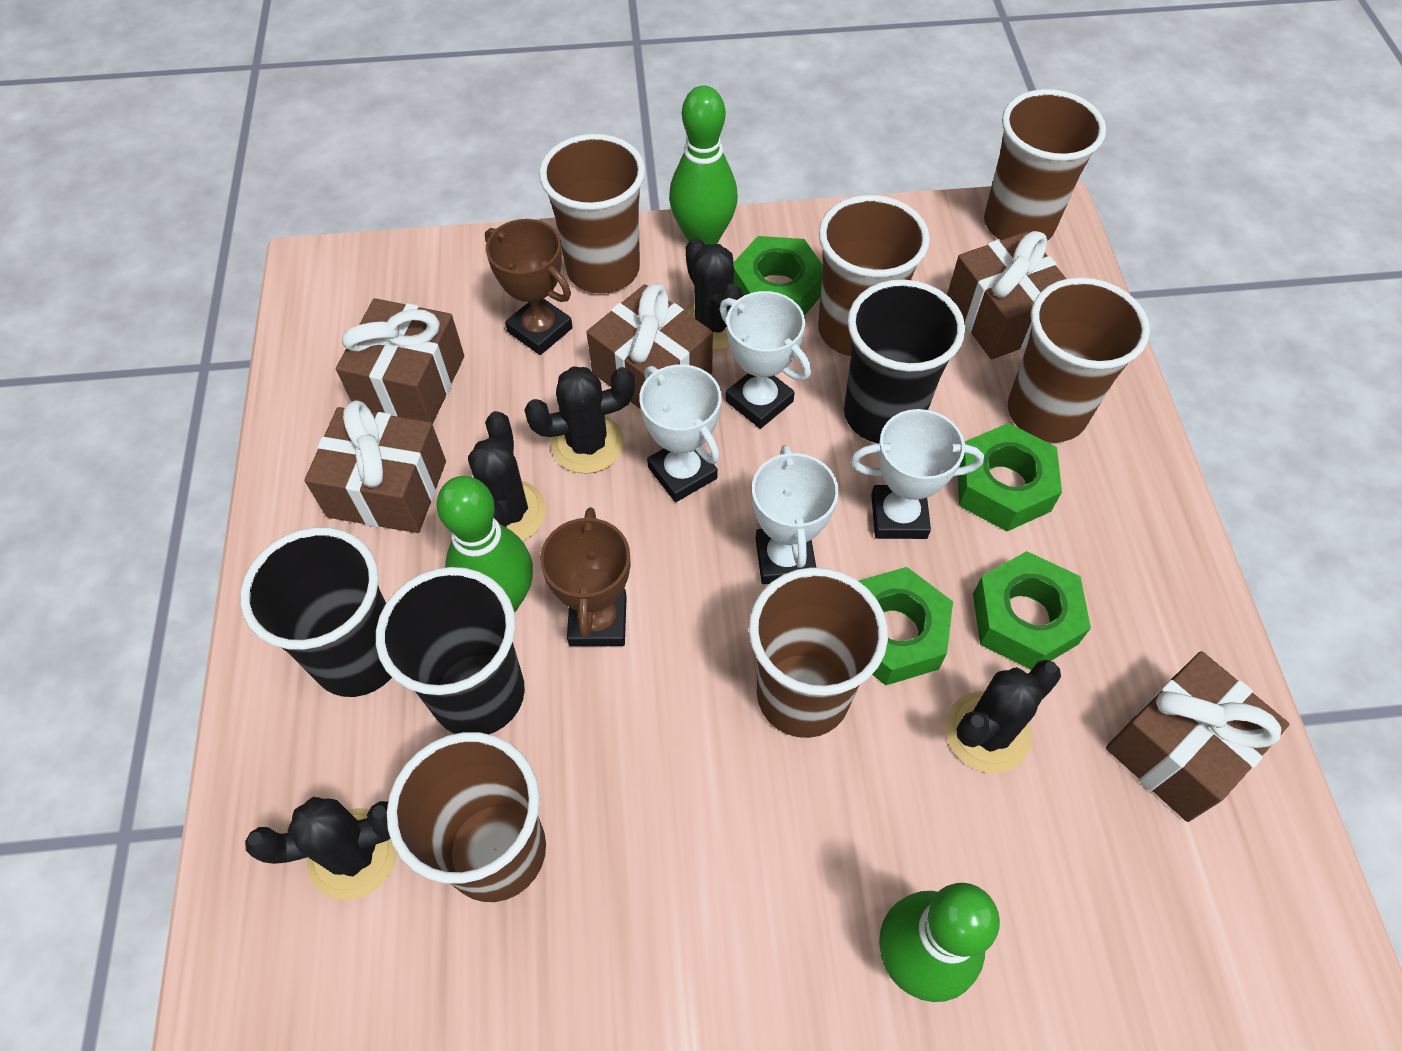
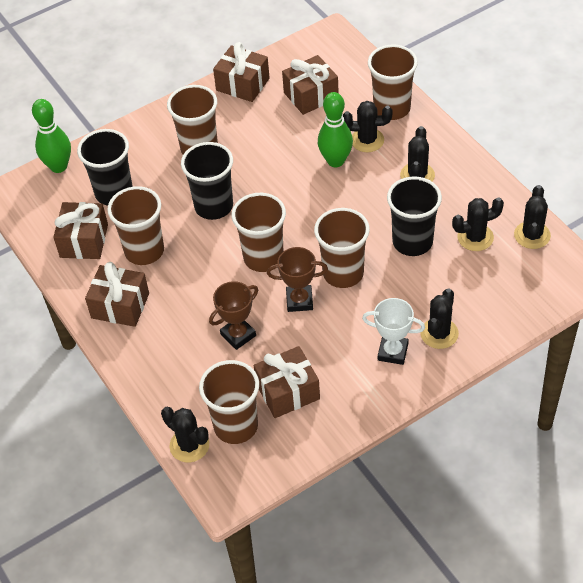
black cactus: [245,797,398,900] [468,411,546,541] [524,366,635,474] [684,237,743,350] [945,660,1061,773] = 5 -> [161,407,209,462] [343,101,392,152] [400,126,435,181] [420,288,459,349] [452,197,504,251] [514,185,551,249] = 6
green bowling pin: [436,476,533,612] [669,85,738,245] [879,883,1000,1002] = 3 -> [32,99,71,173] [318,92,353,167] = 2
green nut: [733,236,823,316] [859,567,953,685] [957,423,1062,531] [973,551,1091,670] = 4 -> none = 0
white trophy: [639,364,722,502] [719,291,811,429] [752,445,839,584] [850,409,984,539] = 4 -> [362,298,425,365] = 1

